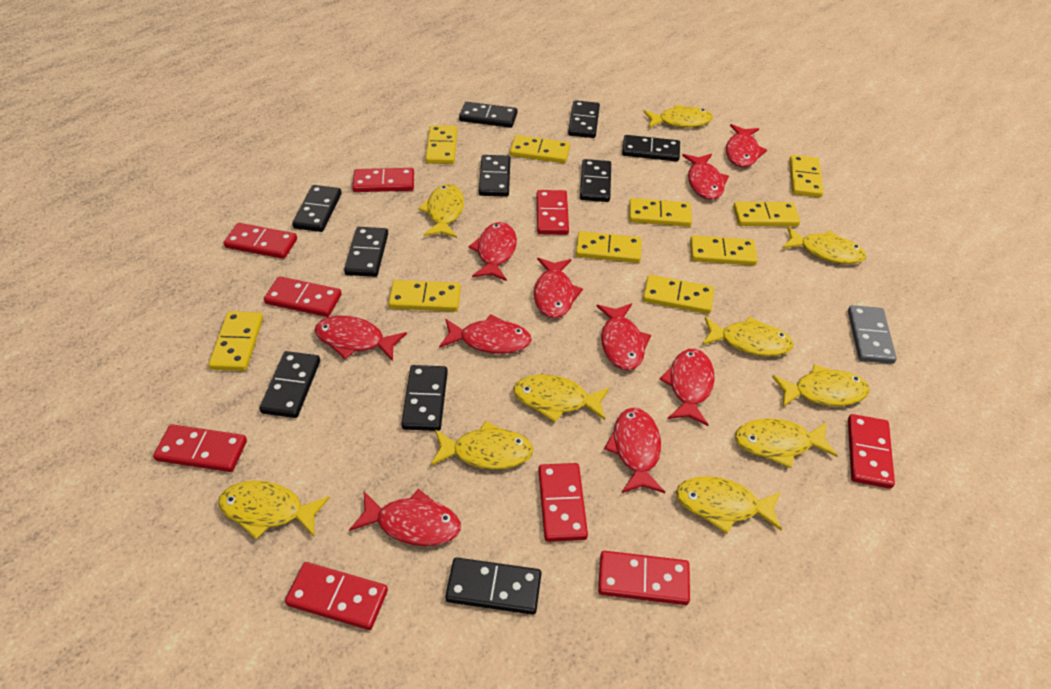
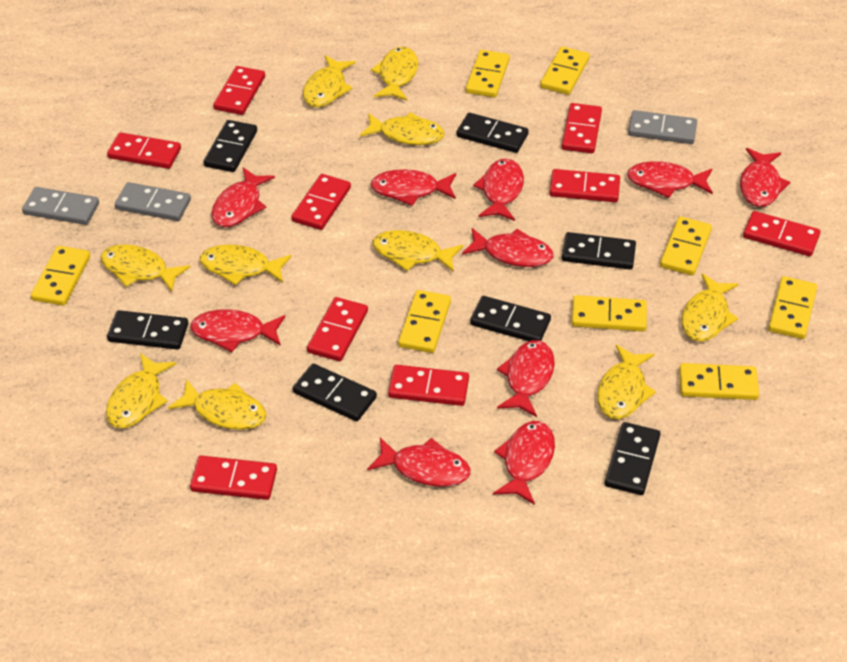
black domino: [260,351,320,418] [292,185,342,232] [344,227,388,277] [401,365,448,431] [445,557,542,615] [459,102,517,128] [479,155,510,197] [568,100,600,138] [580,159,611,202] [622,135,680,161] = 10 -> [107,310,188,350] [204,120,257,172] [293,364,377,421] [456,113,529,153] [470,296,551,341] [562,232,636,270] [605,422,660,495] = 7
grey domino: [848,305,897,364] = 1 -> [22,187,99,225] [115,182,191,221] [628,110,697,144] = 3
yellow domino: [209,311,263,371] [389,280,461,312] [425,125,458,164] [510,135,570,163] [576,231,642,263] [629,198,692,227] [643,275,714,314] [690,235,758,266] [733,202,800,226] [789,155,823,197] = 10 -> [31,246,90,306] [398,290,451,353] [466,50,510,97] [540,46,590,95] [572,295,647,331] [660,217,712,275] [679,363,759,400] [768,276,817,339] = 8

